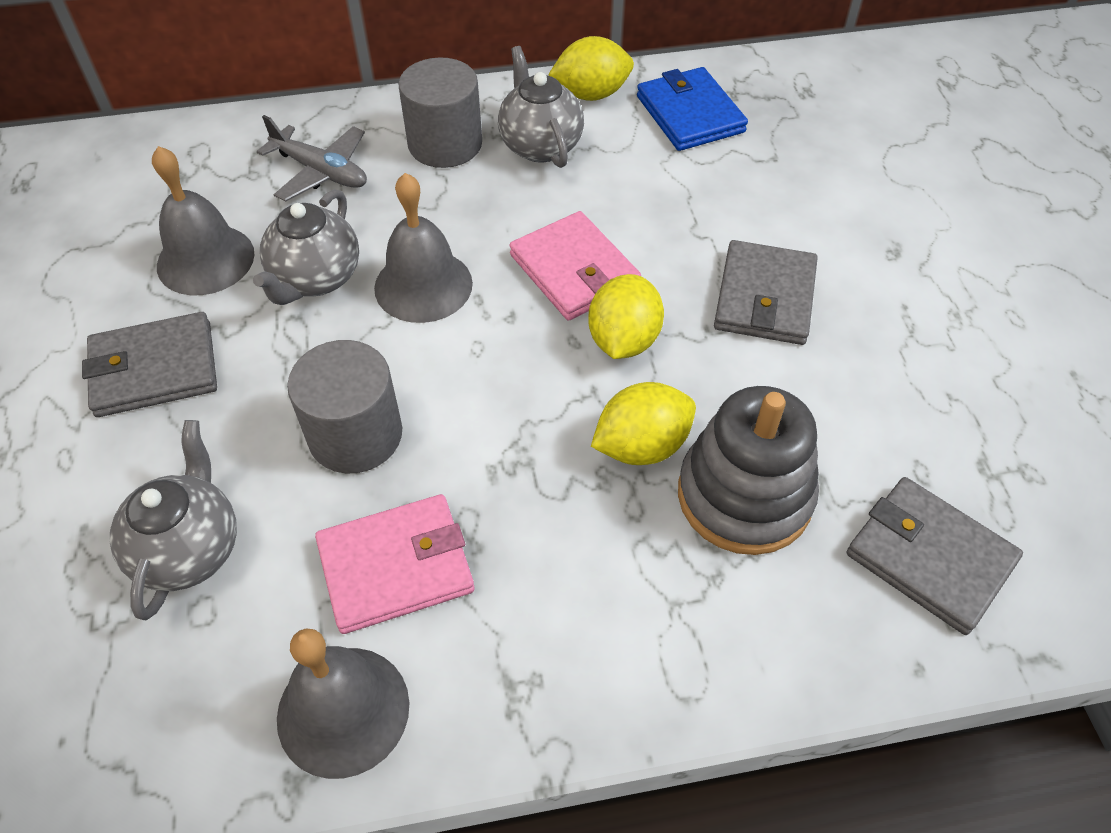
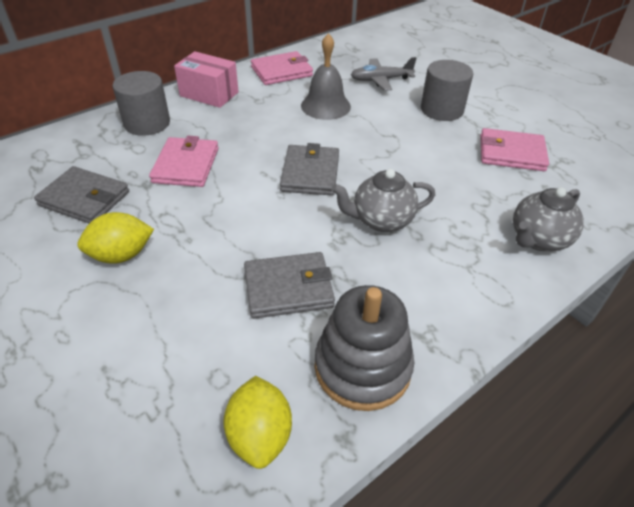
blue wallet: [637,67,748,151] = 1 -> none = 0
grey bell: [152,146,255,295] [277,628,409,779] [374,173,473,323] = 3 -> [301,33,351,120] = 1
grey teapot: [110,420,237,620] [253,189,359,305] [498,46,584,168] = 3 -> [331,169,435,232] [513,187,584,251] = 2
pink box: none = 0 -> [174,51,239,108] = 1
pink wallet: [315,494,475,634] [510,211,641,321] = 2 -> [149,136,218,187] [251,51,313,85] [480,128,549,171] = 3
yellow lemon: [548,36,634,101] [588,274,664,359] [591,382,696,465] = 3 -> [77,212,154,264] [223,376,292,469] = 2

